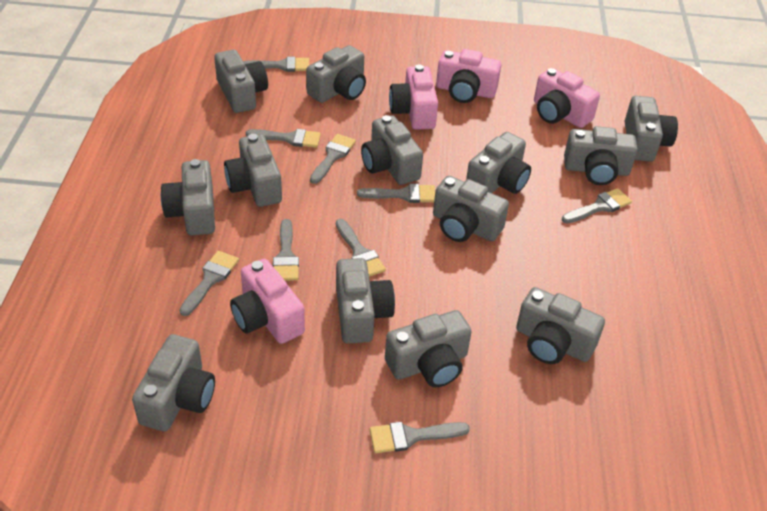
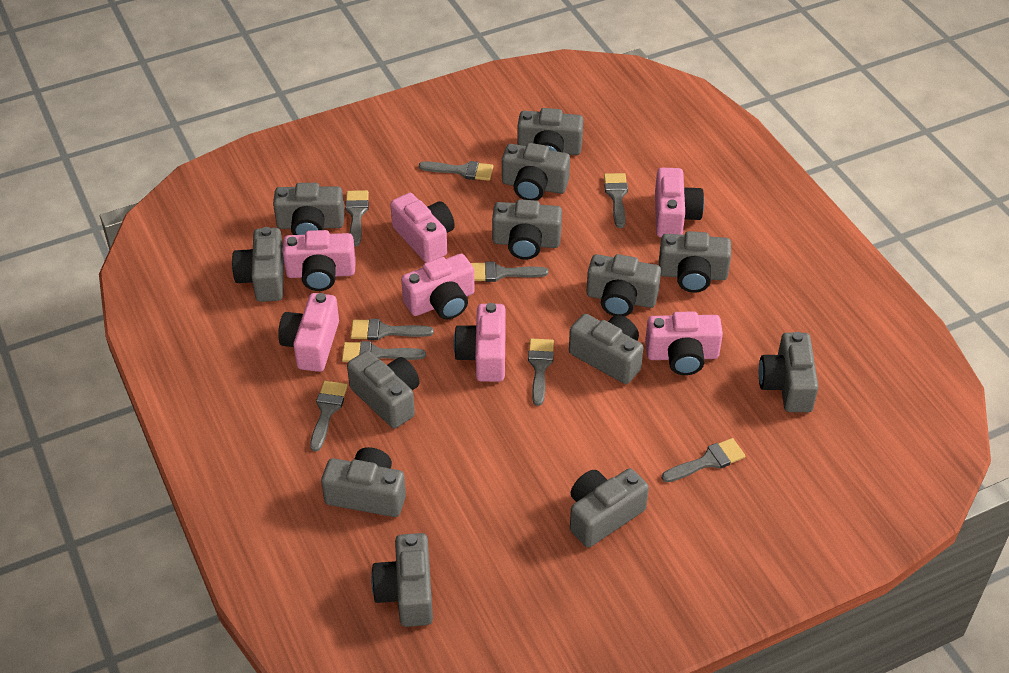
pink camera: [230,259,305,344] [389,64,438,130] [436,49,501,103] [534,68,600,128] = 4 -> [278,293,339,372] [283,230,356,291] [390,193,455,263] [401,254,475,319] [454,303,506,382] [645,311,723,375] [655,168,704,237] = 7

